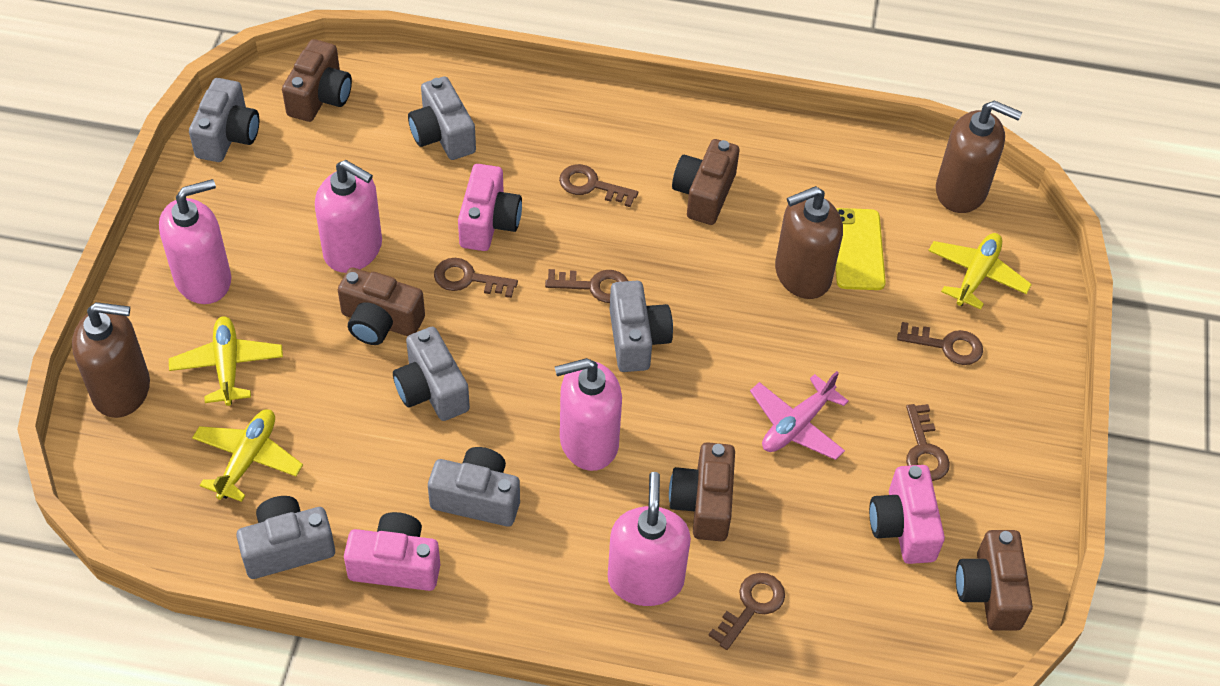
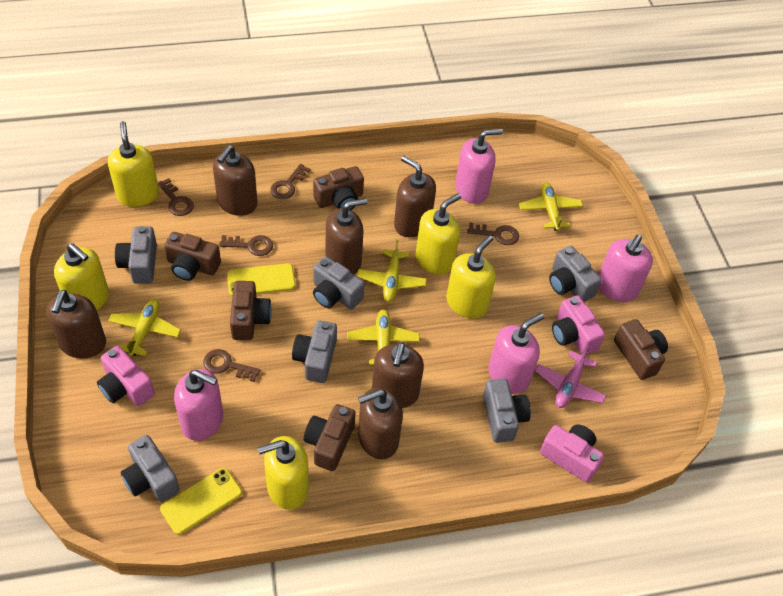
brown key: [434,258,518,298] [545,269,628,303] [559,164,638,207] [708,573,785,650] [897,322,983,365] [906,404,950,481] = 6 -> [158,178,194,216] [203,349,260,382] [219,235,273,256] [270,164,310,199] [467,222,519,245] = 5
brown soap dispenser: [72,302,150,418] [775,186,843,299] [936,101,1022,213] = 3 -> [46,290,106,359] [213,145,258,216] [326,198,368,274] [358,388,403,459] [372,342,424,408] [394,156,436,237] = 6
yellow phone: [836,208,886,290] = 1 -> [160,468,242,535] [227,263,296,297] = 2
yellow plane: [169,316,283,406] [192,409,303,502] [928,233,1032,310] = 3 -> [108,299,181,357] [347,310,420,365] [357,240,427,302] [519,182,583,231] = 4
yellow soap dispenser: none = 0 -> [54,243,109,310] [108,121,159,207] [258,436,309,510] [416,193,461,275] [446,235,496,318] = 5

